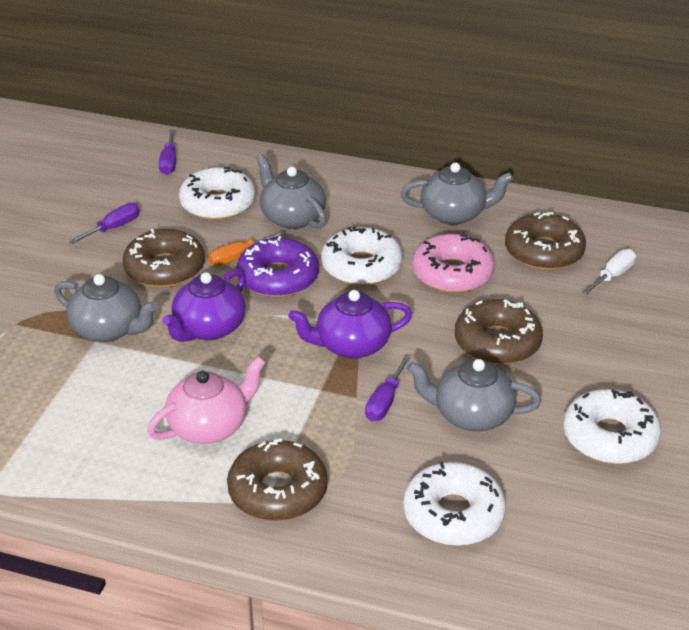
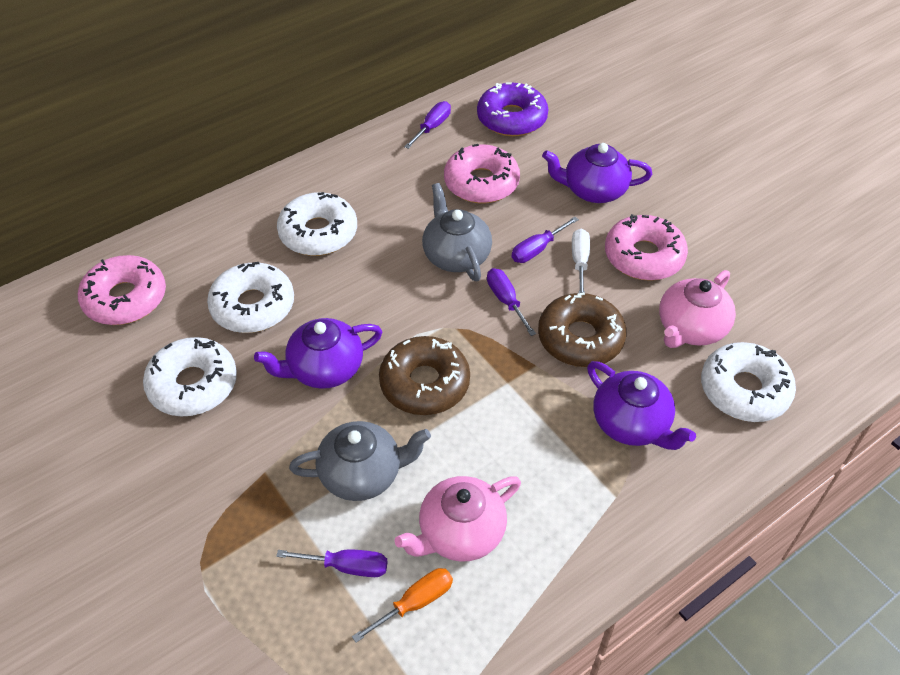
brown donut: [122,229,205,288] [227,438,328,521] [455,299,543,365] [505,212,586,270] = 4 -> [379,336,470,415] [538,292,627,367] = 2
grey teapot: [54,274,158,342] [256,154,326,229] [401,163,513,225] [407,359,541,431] = 4 -> [289,421,431,501] [422,183,492,281] = 2
pink donut: [412,234,495,293] = 1 -> [78,255,166,325] [444,144,520,203] [605,214,688,281] = 3
pink teapot: [147,356,266,444] = 1 -> [395,476,521,562] [659,270,736,348] = 2
purple screwdriver: [69,203,140,244] [159,130,176,175] [365,356,411,421] = 3 -> [276,549,388,577] [404,101,451,149] [487,268,536,336] [512,217,579,263] = 4
purple teapot: [162,269,246,342] [288,290,412,359] = 2 -> [254,318,382,389] [542,143,652,203] [587,361,696,450] = 3

